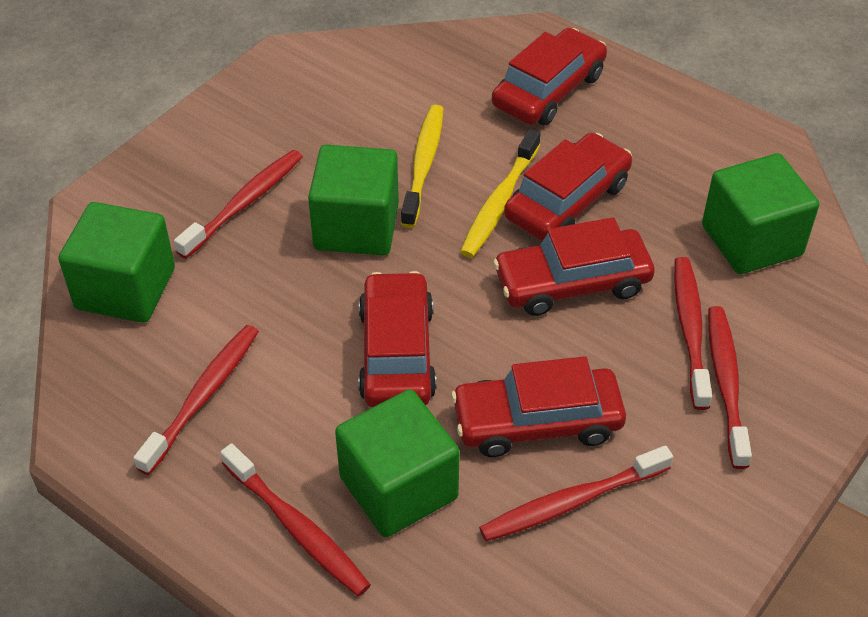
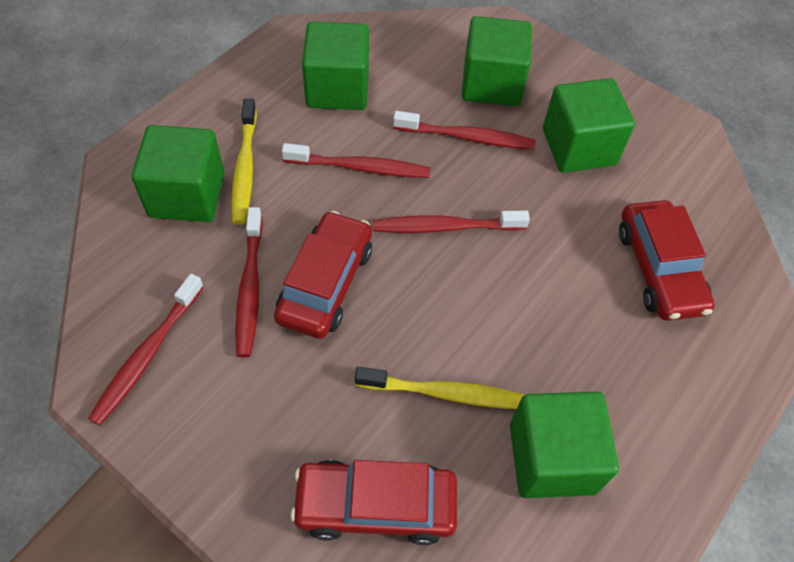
green cube: [58,202,175,323] [308,145,399,255] [335,389,460,537] [702,153,819,274] = 4 -> [131,125,224,222] [302,22,369,110] [462,16,532,106] [510,392,619,498] [543,78,635,173] = 5
red car: [358,271,437,407] [451,356,626,457] [492,28,607,125] [493,217,655,316] [504,133,632,241] = 5 -> [274,211,372,339] [290,460,457,545] [619,200,715,321] = 3
red toothbrush: [133,325,259,475] [174,150,303,259] [220,443,371,596] [479,445,673,541] [674,257,712,410] [708,306,752,469] = 6 -> [88,274,204,425] [235,207,263,357] [282,143,430,178] [373,211,530,233] [393,111,536,150] = 5

